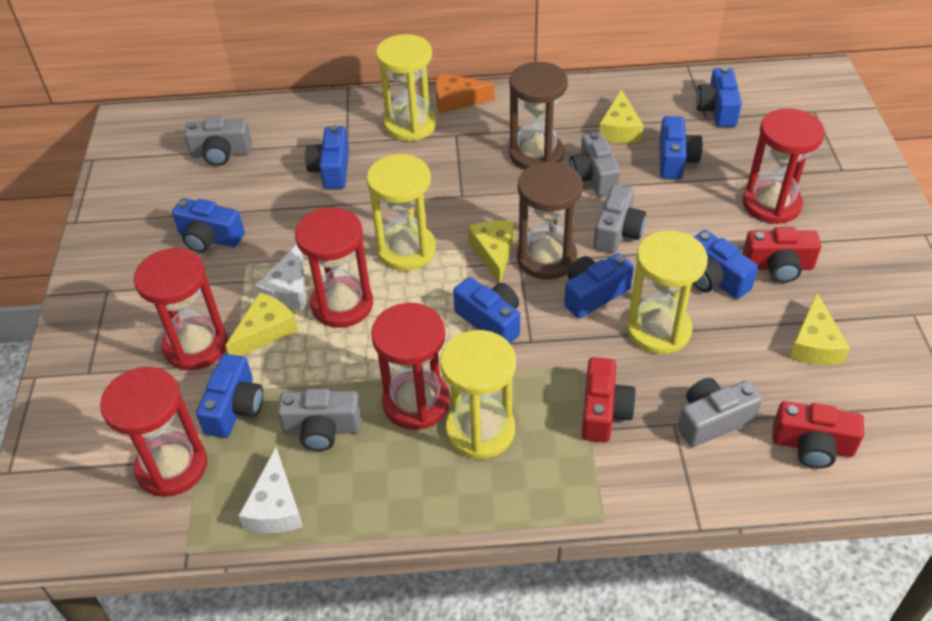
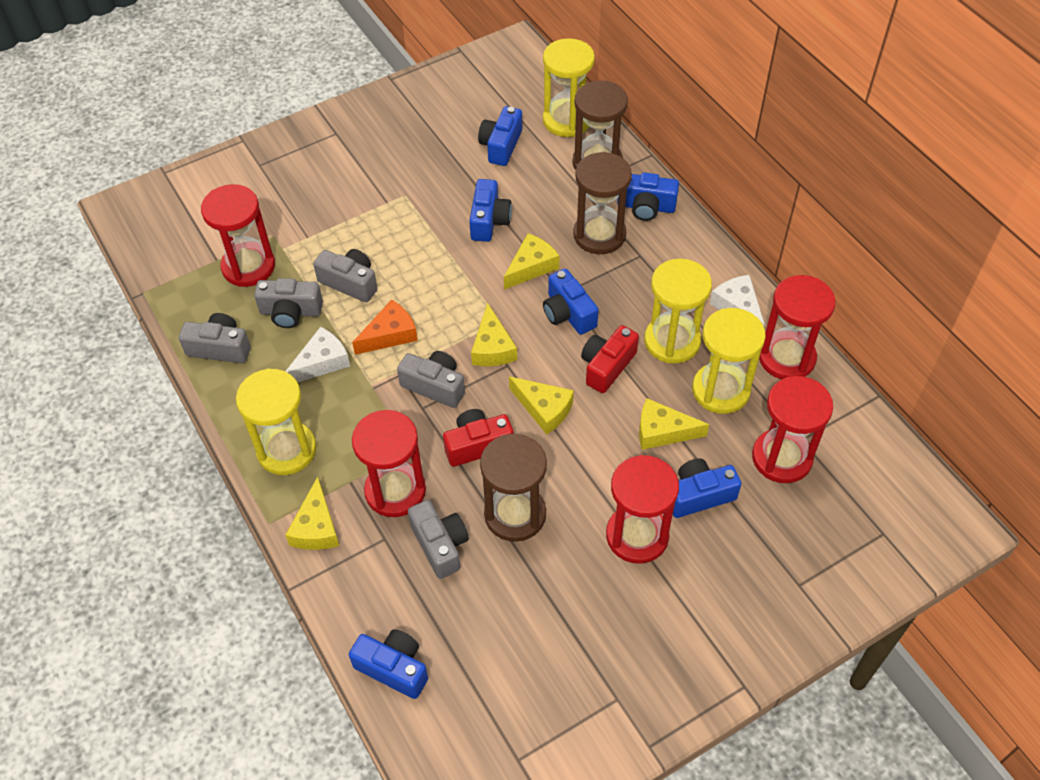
blue camera: [172,198,245,253] [196,354,263,438] [305,125,349,189] [453,277,520,343] [564,253,634,318] [659,116,703,179] [693,230,758,299] [696,67,742,127] = 8 -> [349,629,428,699] [469,179,512,242] [478,106,522,166] [543,269,599,335] [617,172,679,221] [673,458,742,518] = 6
brown hourglass: [509,62,568,170] [517,161,583,280] = 2 -> [480,434,547,542] [572,81,628,170] [573,152,632,254] = 3
red camera: [581,357,636,442] [742,227,821,283] [772,401,864,469] = 3 -> [443,409,514,467] [581,325,639,393] = 2
yellow cheese: [225,292,298,356] [467,221,515,284] [599,89,644,143] [789,293,850,365] = 4 -> [285,477,339,550] [471,302,517,366] [504,233,559,290] [509,377,574,435] [639,398,709,450] = 5

